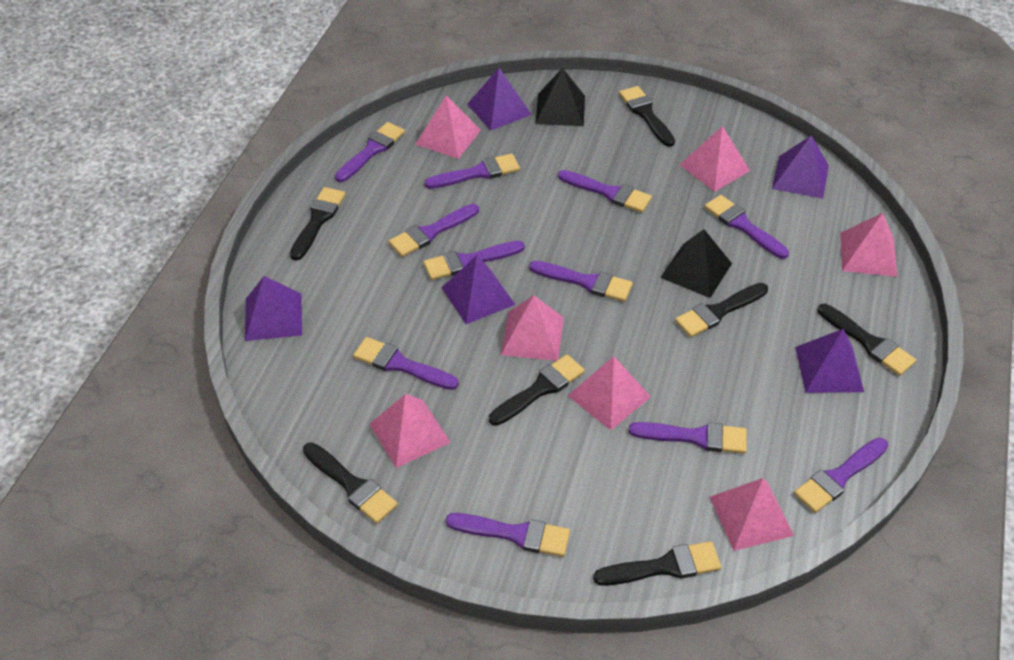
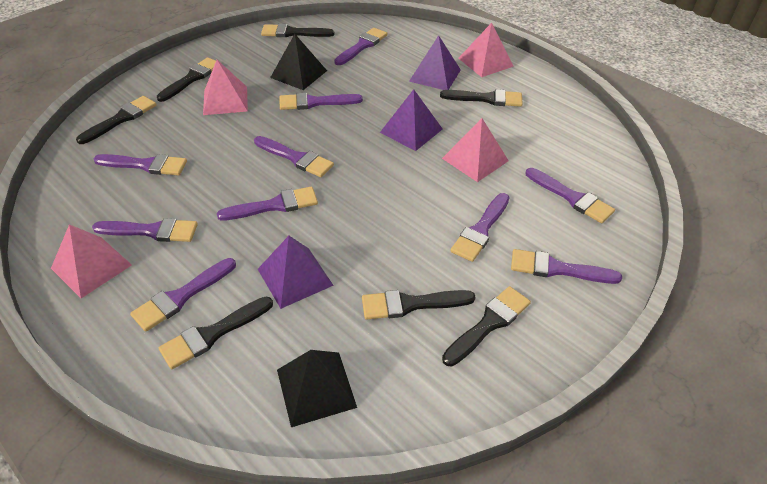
pink pyramid: [369,394,451,468] [415,95,481,159] [501,295,564,361] [567,356,651,430] [680,126,750,192] [710,478,794,551] [840,213,897,277] = 7 -> [51,225,132,298] [203,60,248,115] [442,118,509,182] [458,23,514,77] = 4
purple brush: [335,122,405,182] [353,337,459,390] [389,204,479,257] [423,241,525,280] [424,154,520,189] [445,513,570,557] [529,261,633,302] [558,170,652,213] [628,422,747,454] [704,195,789,259] [794,438,888,513] = 11 -> [92,218,198,242] [94,154,187,176] [130,258,236,332] [217,186,318,221] [254,136,334,177] [280,93,363,110] [334,28,388,65] [450,193,510,262] [511,249,622,284] [526,168,615,223] = 10
purple pyramid: [245,276,302,341] [442,255,515,324] [467,68,532,131] [772,135,829,199] [795,329,864,393] = 5 -> [258,236,334,309] [380,89,443,151] [409,35,461,90] = 3

